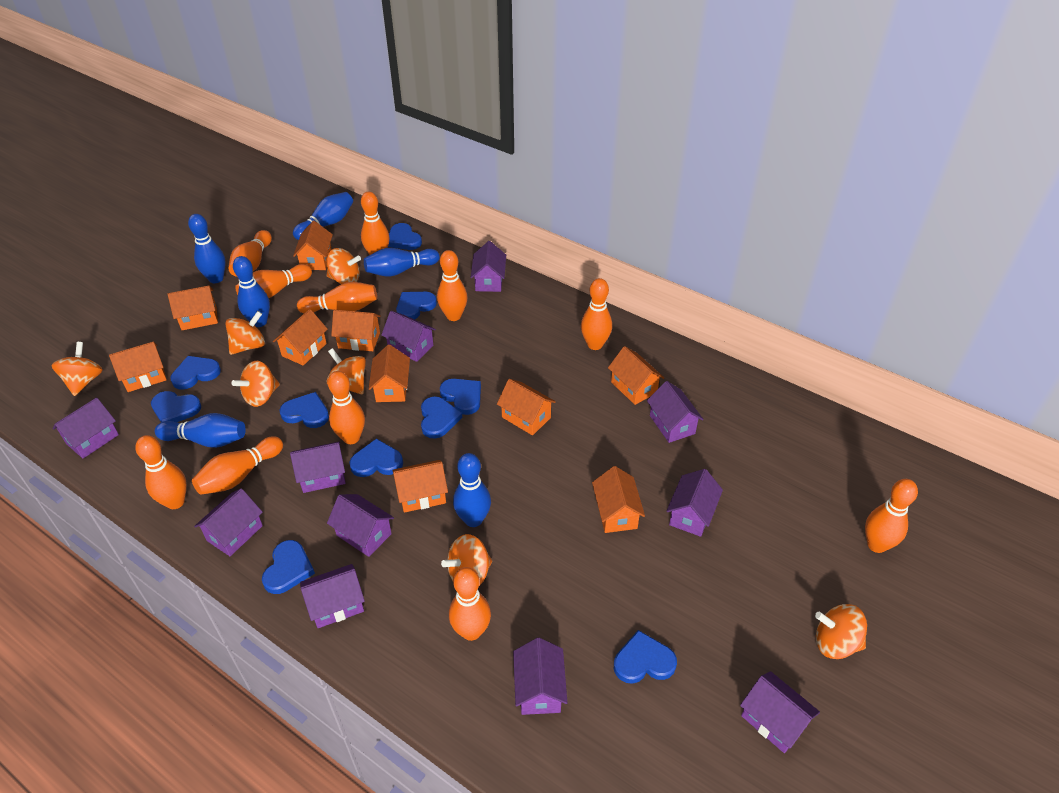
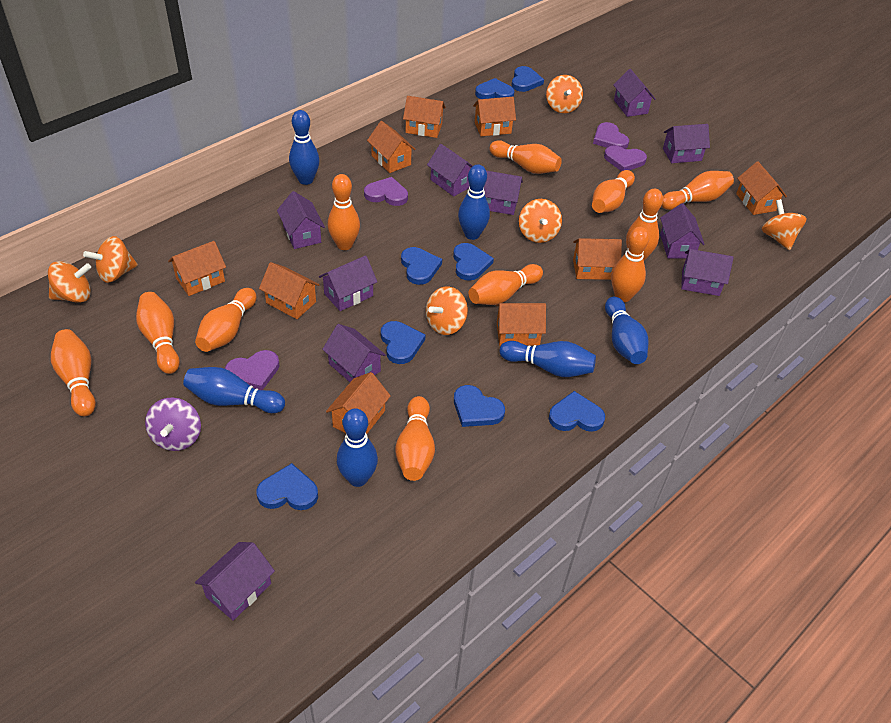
blue heart: [151,391,201,422] [171,356,221,390] [262,540,315,594] [280,392,329,428] [349,438,403,477] [388,223,422,250] [396,292,437,319] [421,397,462,438] [440,379,481,415] [614,630,677,684] = 10 -> [256,463,318,510] [381,321,425,364] [401,247,442,285] [453,243,494,281] [454,385,505,427] [475,78,515,99] [512,66,544,92] [549,391,605,432] = 8
orange house: [109,341,167,392] [168,286,218,330] [273,309,328,366] [293,221,333,270] [331,310,381,351] [369,345,410,402] [392,460,448,513] [497,379,556,435] [592,466,645,533] [608,346,664,405] = 10 -> [168,241,226,296] [259,262,319,319] [326,372,391,434] [367,121,416,173] [403,96,446,138] [473,97,516,136] [496,303,546,346] [573,238,622,280] [736,162,787,215] = 9
orange spinning top: [52,342,102,396] [225,311,265,355] [232,361,280,407] [326,348,366,394] [327,248,361,284] [441,534,492,586] [815,604,867,659] = 7 -> [48,261,91,303] [83,236,138,283] [426,287,468,335] [519,199,562,243] [546,75,583,113] [762,199,807,250] = 6
purple heart: none = 0 -> [225,350,280,390] [364,177,408,206] [593,122,629,149] [604,145,647,171] = 4
purple house: [52,397,119,459] [194,489,263,556] [290,442,346,493] [300,564,365,628] [327,494,394,557] [381,311,436,362] [471,241,506,292] [513,638,568,715] [647,381,704,443] [666,469,723,537] [740,671,820,753] = 11 -> [195,542,275,621] [277,191,325,249] [319,255,377,311] [322,324,386,382] [427,144,473,197] [484,171,523,215] [613,69,656,117] [660,203,705,259] [663,124,710,163] [681,249,733,296] = 10
purple spinning top: none = 0 -> [145,397,201,451] = 1

